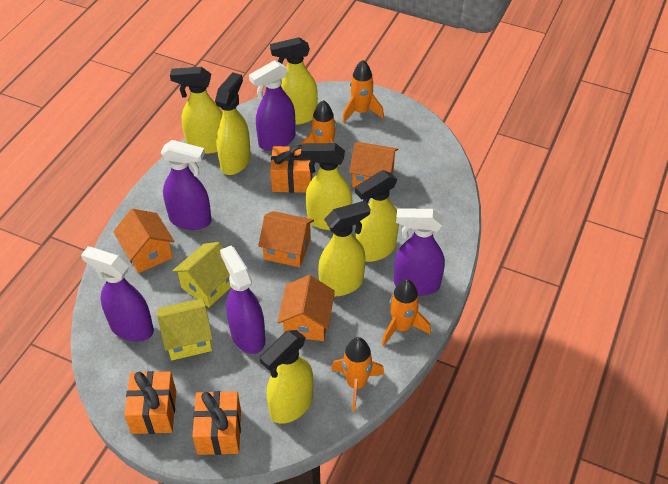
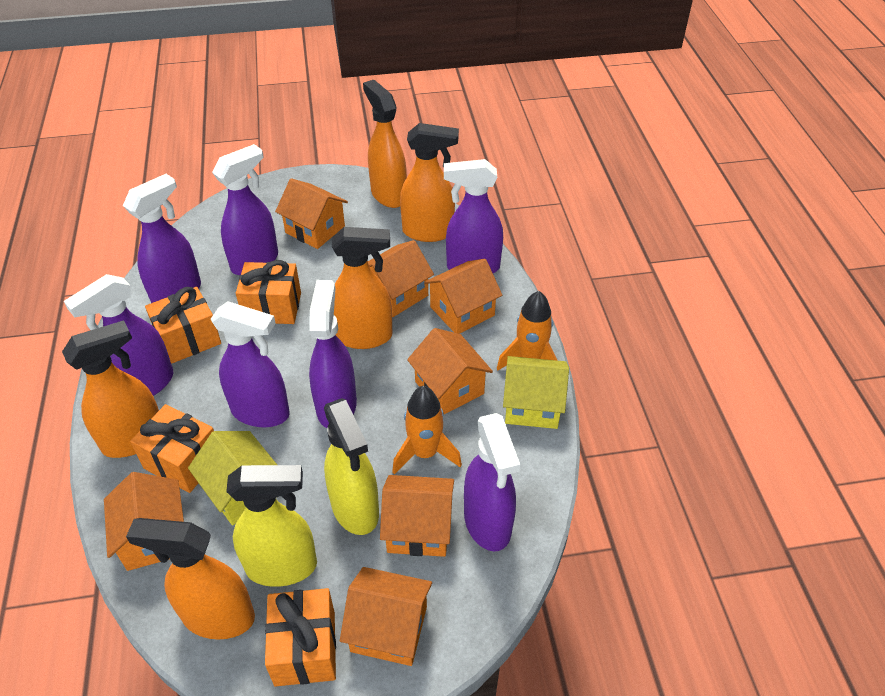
orange gift: [124,371,176,434] [192,391,241,455] [270,145,312,193] = 3 -> [130,404,214,493] [145,287,221,364] [236,260,301,324] [265,588,336,686] = 4
orange house: [113,209,175,273] [258,211,314,267] [277,275,335,341] [349,142,398,187] = 4 -> [104,472,184,571] [275,178,348,249] [340,567,432,666] [368,240,434,317] [380,475,454,557] [407,328,493,414] [424,259,502,334] = 7
orange rocket: [300,100,339,167] [331,337,385,412] [342,60,384,123] [382,279,431,346] = 4 -> [392,386,462,474] [497,291,558,371] = 2
orange spray bottle: none = 0 -> [62,320,159,458] [126,518,255,639] [332,227,392,349] [363,80,407,208] [400,123,459,242] = 5
purple spray bottle: [81,247,154,342] [160,140,212,230] [220,246,266,354] [249,60,295,151] [394,208,445,296] = 5 -> [64,274,173,396] [123,174,201,303] [211,301,290,427] [212,144,278,275] [309,280,357,428] [444,159,503,273] [464,413,520,551] = 7
yellow spray bottle: [170,67,223,154] [215,72,251,175] [260,330,313,424] [270,37,318,125] [301,143,352,230] [318,201,370,296] [355,170,399,262] = 7 -> [226,465,317,587] [324,398,379,535] = 2

